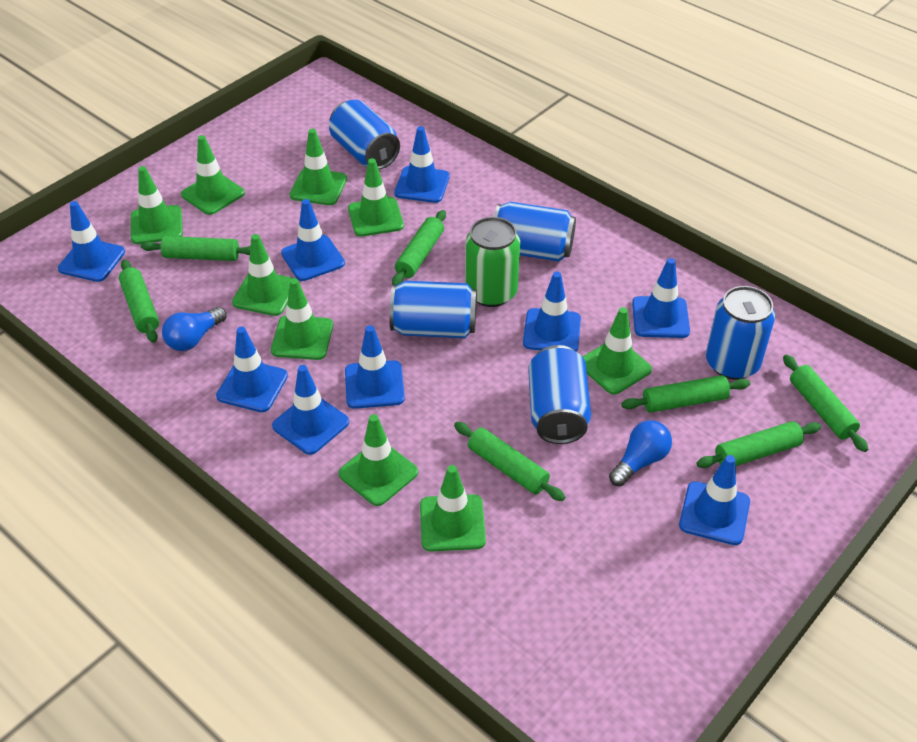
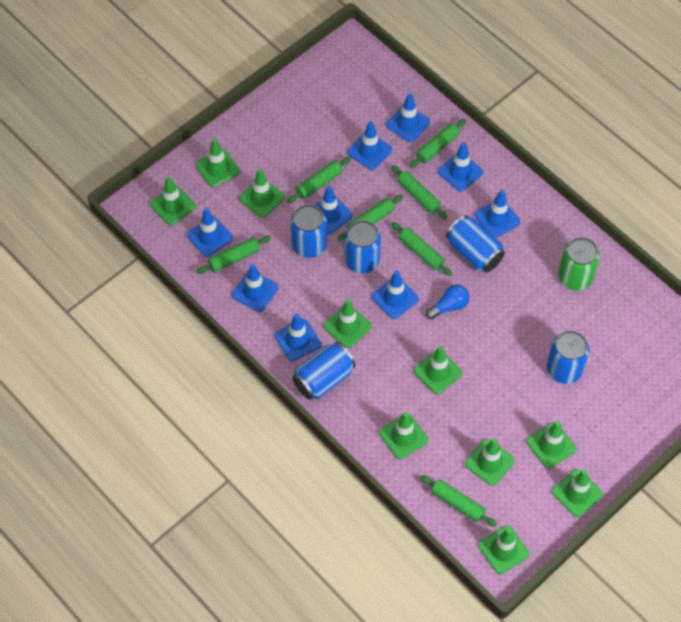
blue light bulb: [162,307,227,351] [609,420,672,486] = 2 -> [426,285,469,319] = 1
green traffic cone: [131,166,183,244] [181,135,245,215] [232,234,293,316] [271,278,333,360] [289,129,347,205] [338,414,418,506] [348,158,404,237] [420,465,486,551] [582,307,652,394] = 9 -> [150,176,196,225] [196,139,240,187] [239,169,285,218] [324,299,372,348] [379,412,428,459] [414,346,462,394] [465,438,515,486] [478,525,529,574] [527,421,576,468] [552,469,603,517] = 10

